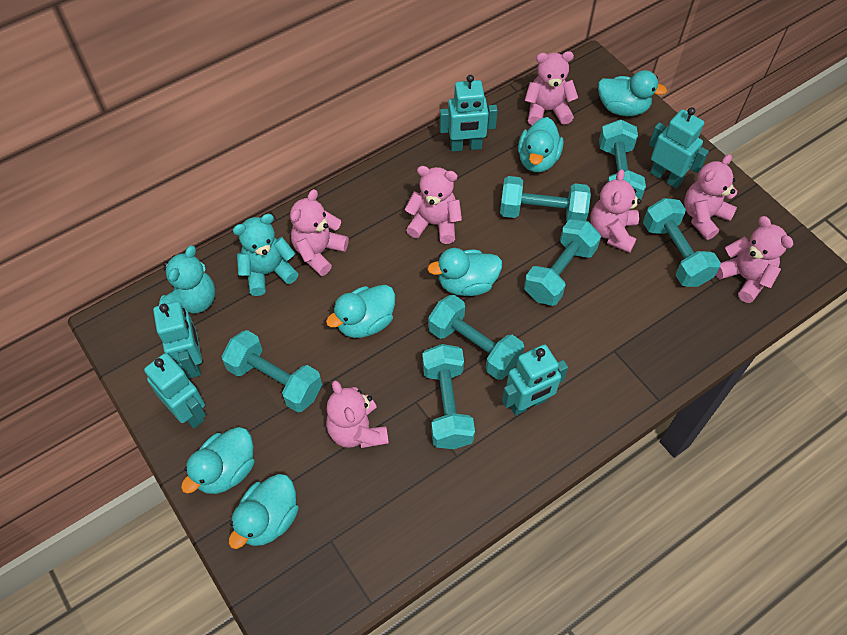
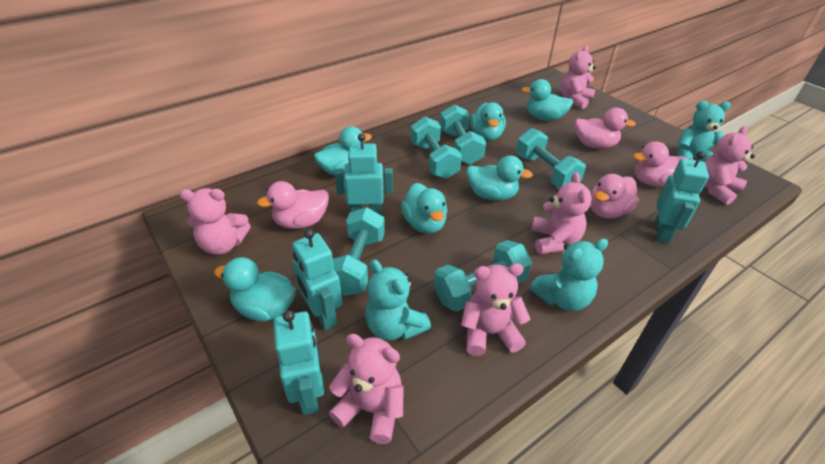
pink duck: none = 0 -> [257,181,329,229] [575,108,636,149] [590,174,639,219] [633,141,689,186] = 4
pink teddy bear: [290,189,349,276] [326,380,389,448] [405,166,462,244] [525,51,578,125] [590,169,641,253] [684,154,737,240] [716,216,794,303] = 7 -> [179,188,251,255] [329,334,403,444] [461,263,530,356] [531,172,592,255] [561,45,596,109] [704,126,755,205] = 6
turquoise dumbbell: [221,330,322,413] [422,344,475,449] [428,295,524,380] [500,176,591,222] [524,219,601,306] [599,119,646,199] [643,198,721,287] = 7 -> [333,207,385,296] [411,116,462,179] [434,240,532,312] [440,104,486,165] [516,128,586,188] = 5
turquoise robot: [144,353,206,428] [153,301,202,379] [439,75,498,152] [502,344,568,416] [649,107,709,188] = 5 -> [273,310,324,415] [292,229,342,330] [335,133,393,215] [655,151,709,243] = 4
turquoise teddy bear: [159,246,215,313] [233,214,298,296] = 2 -> [365,259,431,340] [530,238,608,311] [678,101,731,162] = 3

